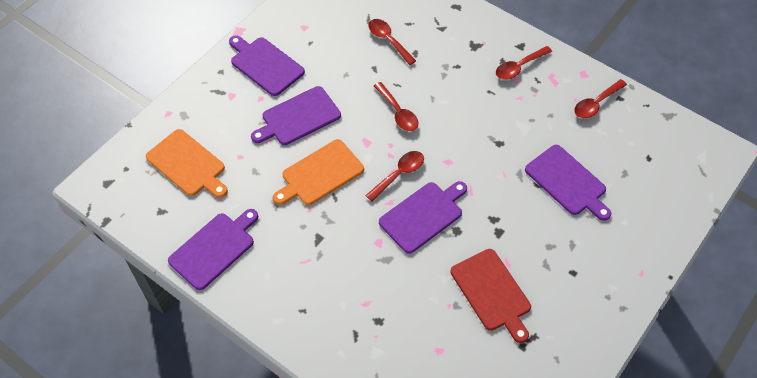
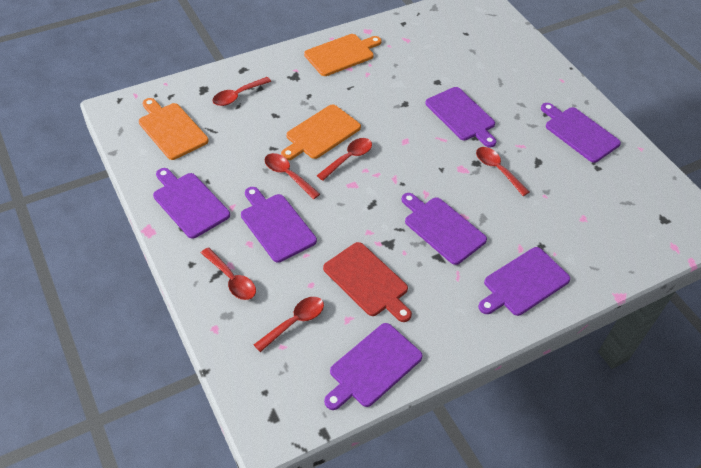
orange cutting board: [146,129,228,198] [273,139,364,205] = 2 -> [139,98,209,160] [281,105,361,160] [304,34,382,76] = 3
purple cutting board: [168,209,258,290] [229,36,305,96] [251,86,341,145] [379,181,467,254] [525,145,611,221] = 5 -> [153,168,230,239] [241,187,317,263] [324,323,423,410] [401,193,487,265] [425,87,497,147] [478,247,570,316] [541,103,621,163] = 7
red spoon: [365,151,424,201] [368,19,416,65] [374,82,418,131] [496,46,552,80] [574,79,627,118] = 5 -> [201,247,256,300] [212,77,271,106] [254,297,324,352] [265,153,320,199] [317,138,372,181] [476,147,529,196] = 6

